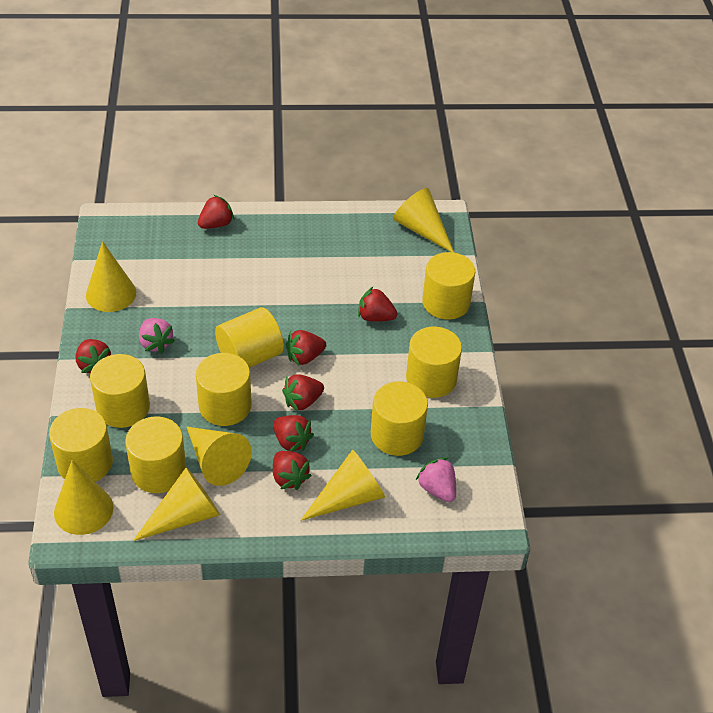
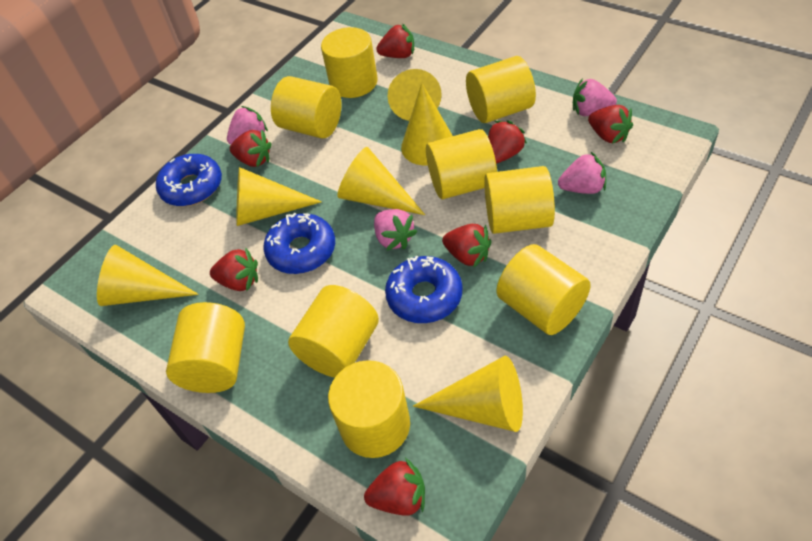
blue donut: none = 0 -> [156,154,222,206] [264,213,335,274] [385,256,463,323] = 3
pink strawberry: [139,318,175,354] [416,457,456,502] = 2 -> [227,106,268,145] [374,209,417,250] [558,152,606,194] [573,78,617,116] = 4
yellow cylinder: [49,408,113,482] [90,354,150,428] [125,416,186,493] [196,353,252,426] [215,307,284,368] [371,381,428,456] [406,327,462,398] [422,252,475,320] = 8 -> [166,302,245,393] [271,76,342,139] [288,285,379,378] [321,27,378,98] [328,360,410,458] [426,129,497,199] [466,56,536,123] [484,166,555,234] [496,244,591,335] = 9

